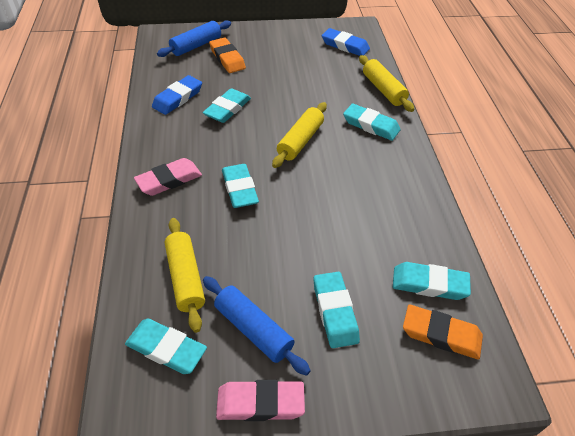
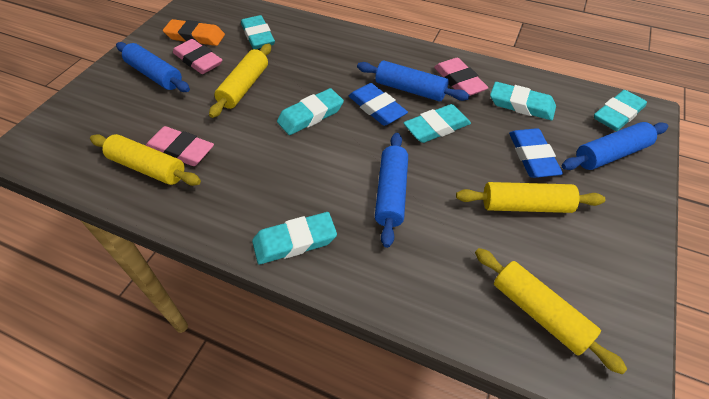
blue rolling pin: [157,20,231,57] [203,276,311,376] = 2 -> [116,42,190,92] [357,60,470,101] [375,133,408,248] [562,122,668,170] = 4
orange eraser: [209,38,246,73] [403,304,483,359] = 2 -> [163,19,225,46] = 1
pink eraser: [134,158,202,196] [216,380,305,421] = 2 -> [146,126,214,166] [173,39,222,74] [434,58,489,96] = 3
yellow rolling pin: [165,218,205,333] [272,102,327,168] [359,55,415,112] = 3 -> [90,134,201,186] [209,44,271,118] [456,182,605,213] [475,248,627,374] = 4

